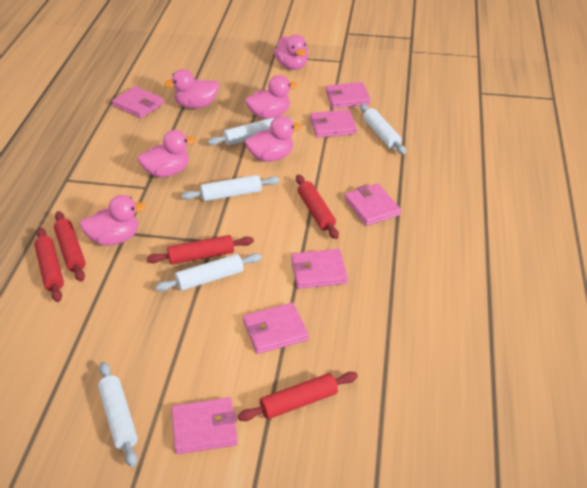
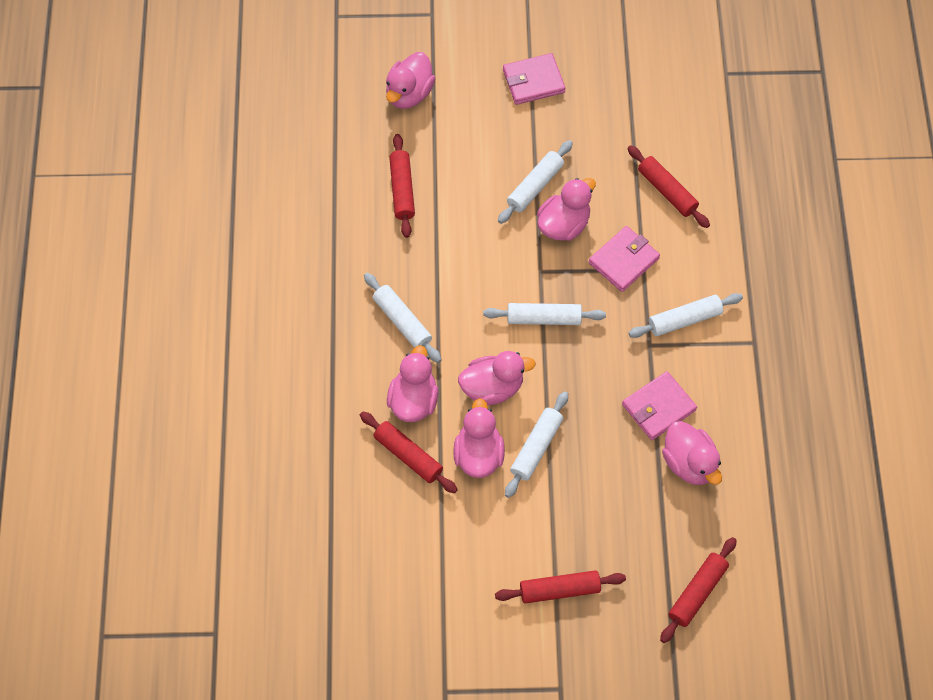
pink wallet: [112,86,164,118] [171,397,238,454] [243,303,309,354] [291,249,348,289] [310,109,357,138] [325,82,371,109] [344,183,401,226] = 7 -> [503,53,566,105] [589,226,660,292] [622,371,697,440] = 3

